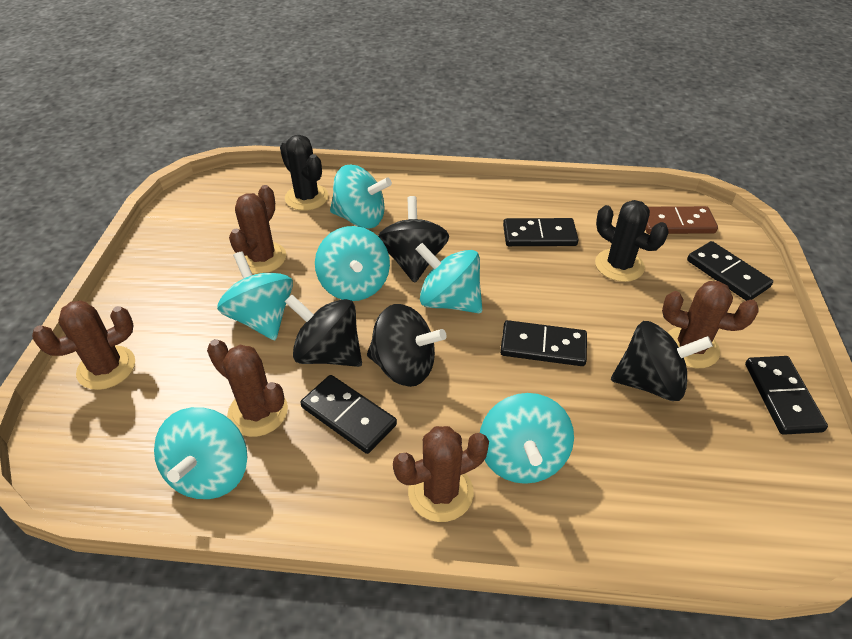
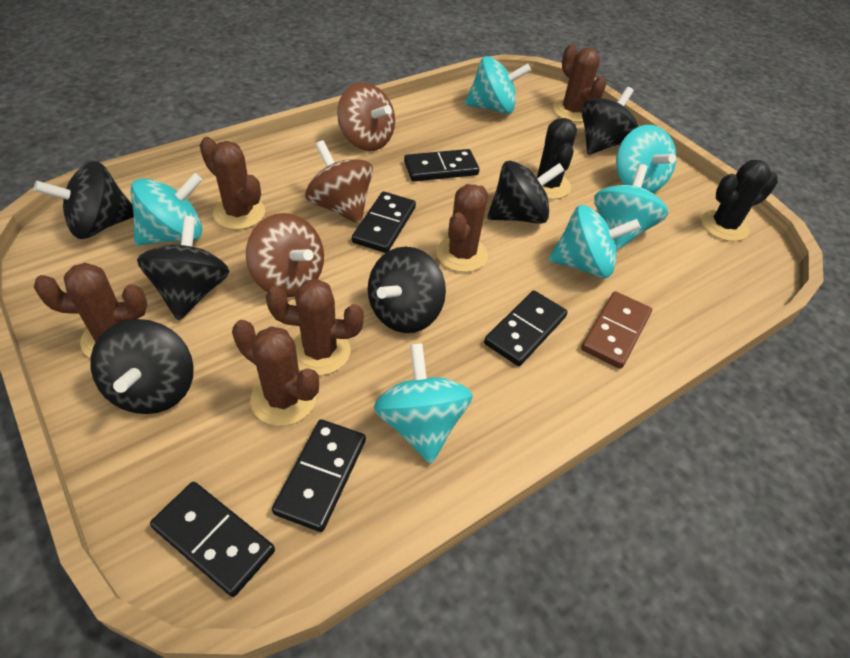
black spinning top: [285,294,362,367] [367,304,447,387] [378,196,449,283] [611,321,713,401] = 4 -> [34,161,134,239] [90,319,194,414] [137,216,229,321] [368,247,446,333] [487,161,565,224] [581,87,638,155] = 6
brown cactus: [32,301,135,390] [207,339,288,437] [229,185,286,274] [393,426,489,522] [662,281,759,368] = 5 -> [34,263,147,358] [200,137,265,230] [232,320,319,426] [266,279,364,375] [436,184,488,272] [553,44,606,122] = 6
brown spinning top: none = 0 -> [246,213,324,298] [305,140,373,224] [337,82,395,151] = 3

